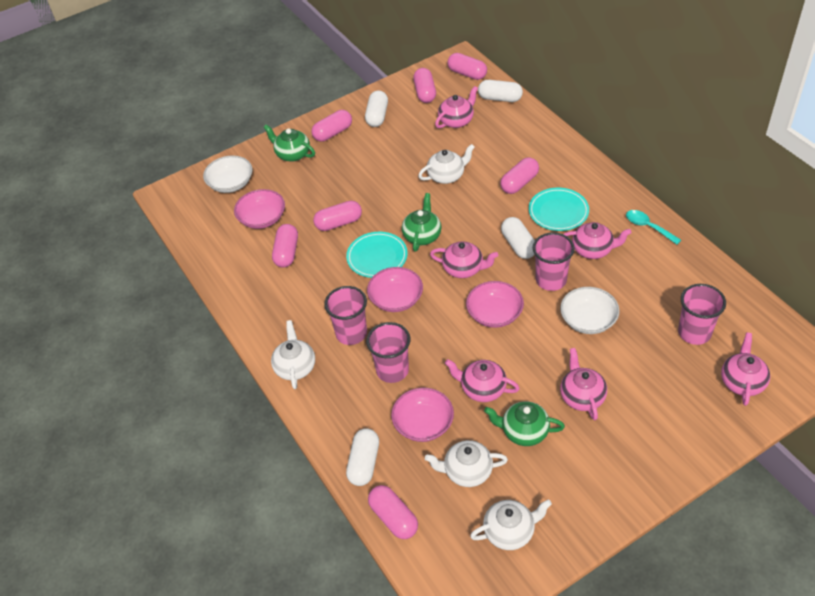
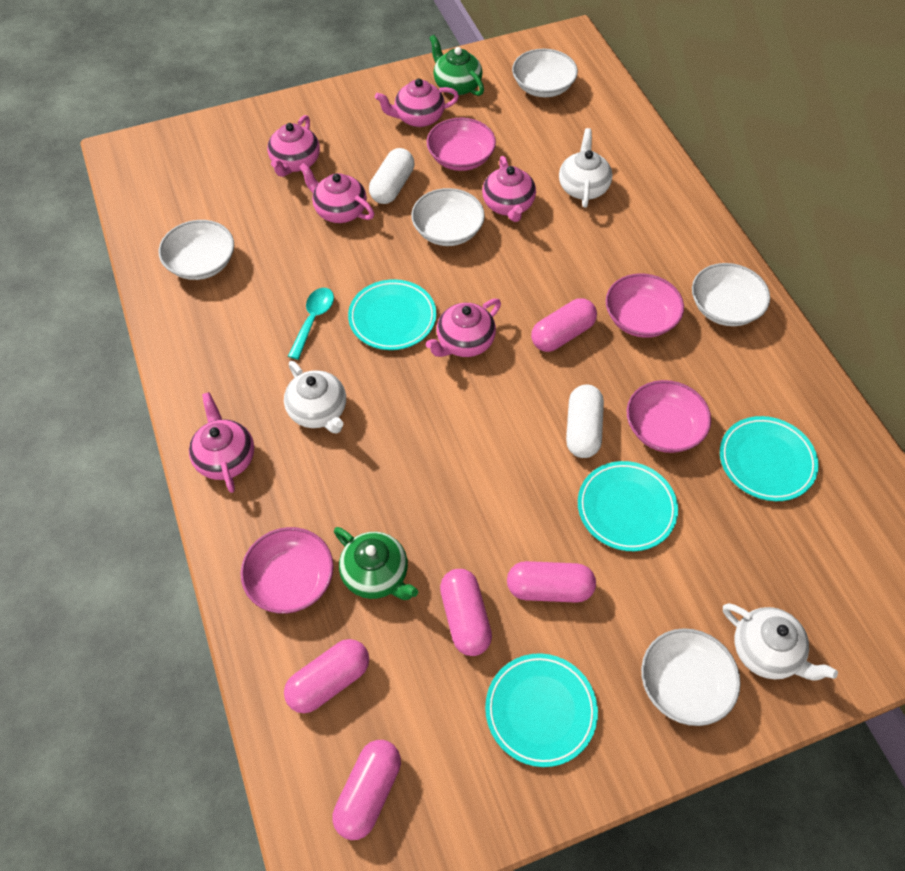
green teapot: [263,124,315,162] [402,193,442,252] [484,401,565,446] = 3 -> [334,527,418,600] [429,35,484,96] = 2
pink capsule: [272,224,298,267] [311,110,352,142] [313,201,362,231] [368,485,418,539] [413,68,436,103] [447,53,487,80] [500,157,539,194] = 7 -> [284,639,369,713] [333,740,401,840] [440,569,492,656] [507,561,596,603] [531,298,597,352] = 5
pink cup: [324,286,367,345] [366,322,410,383] [533,232,575,291] [678,284,726,345] = 4 -> none = 0
turquoise plate: [346,232,408,278] [529,188,589,231] = 2 -> [348,279,436,350] [485,653,598,767] [578,461,678,551] [720,416,819,501] = 4
white bowl: [203,156,253,193] [560,287,620,334] = 2 -> [159,220,234,280] [411,188,485,246] [512,49,578,97] [641,628,741,726] [692,263,770,326] = 5
white capsule: [346,428,379,486] [365,90,388,127] [478,80,523,102] [501,217,535,259] = 4 -> [369,148,414,204] [566,384,604,458] = 2
white teapot: [271,320,315,389] [418,144,475,184] [425,440,508,487] [470,499,552,550] = 4 -> [284,361,346,434] [559,128,612,208] [723,603,838,680] = 3

